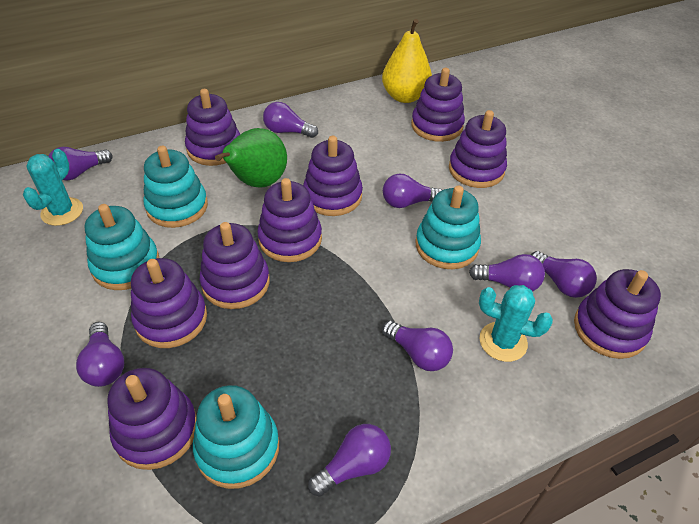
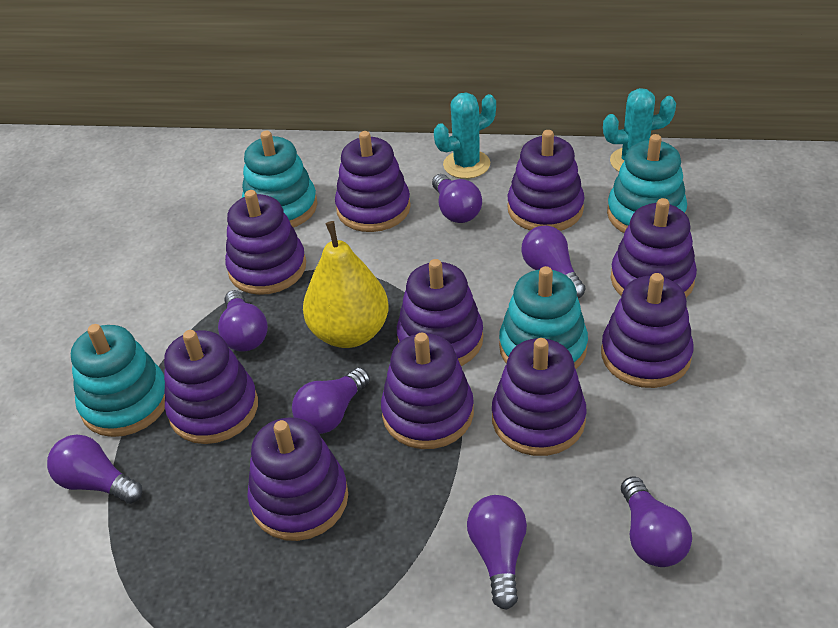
green pear: [215,128,287,188] = 1 -> none = 0
purple light bulb: [48,147,112,180] [76,322,124,387] [263,102,318,138] [308,424,391,497] [382,321,453,371] [383,174,442,208] [469,254,545,291] [531,251,597,298] = 8 -> [47,434,142,504] [218,290,268,352] [292,368,370,434] [432,174,482,223] [467,495,527,610] [521,225,585,298] [621,476,692,567] = 7
purple stacking toy: [107,368,197,470] [131,258,207,348] [185,89,240,166] [200,222,270,309] [257,178,322,262] [303,136,363,216] [411,68,465,142] [449,110,507,188] [574,269,661,359] = 9 -> [164,330,258,444] [225,190,306,295] [247,417,348,541] [335,131,411,232] [381,333,474,449] [397,259,483,366] [492,338,586,456] [508,130,584,231] [601,273,693,388] [611,198,697,298] = 10

